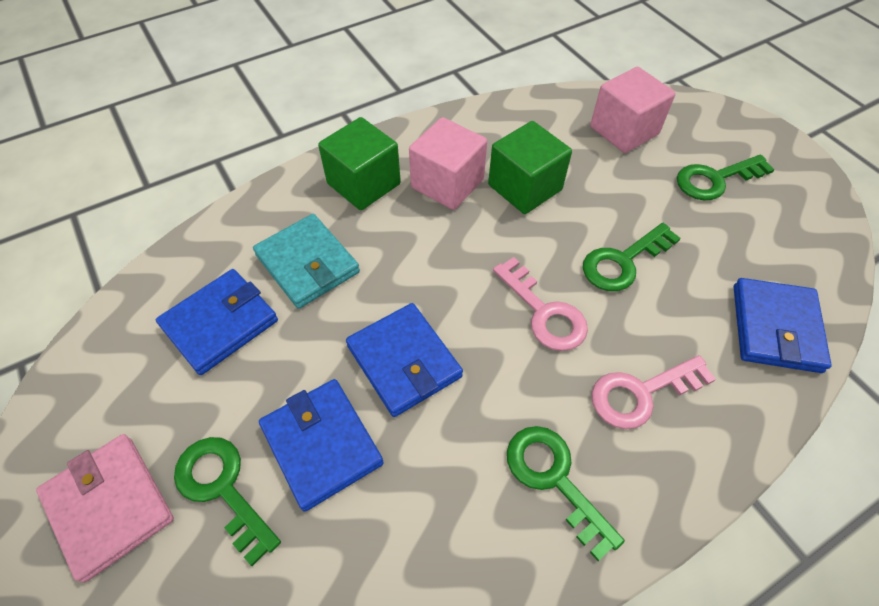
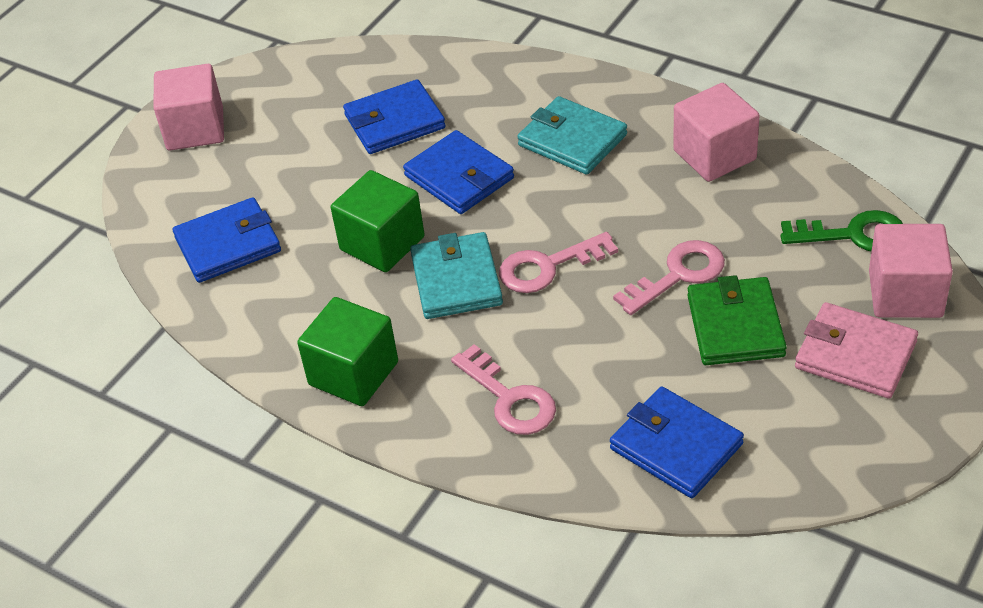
green key: [174,437,281,566] [507,426,625,561] [583,223,681,291] [677,154,775,201] = 4 -> [780,210,903,251] = 1
green wallet: none = 0 -> [687,275,787,365] = 1
pink cube: [409,117,487,210] [590,67,676,153] = 2 -> [153,64,224,151] [673,83,760,182] [869,224,953,318] = 3
pink key: [493,257,588,351] [591,355,716,429] = 2 -> [451,344,556,435] [499,232,618,293] [613,240,725,315] = 3
turquoise wallet: [253,214,360,309] = 1 -> [410,232,503,319] [517,96,627,175] = 2

